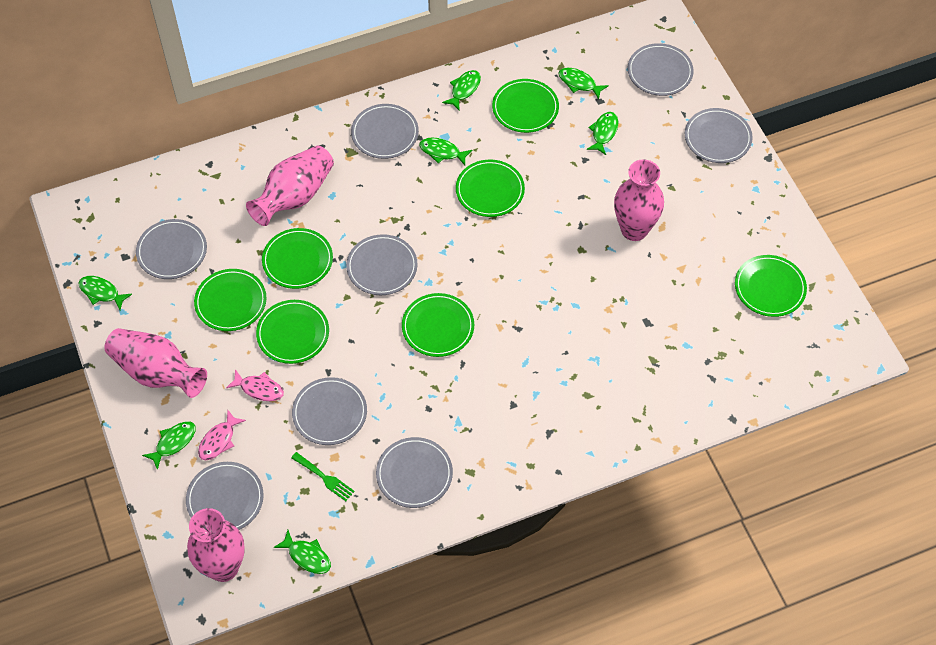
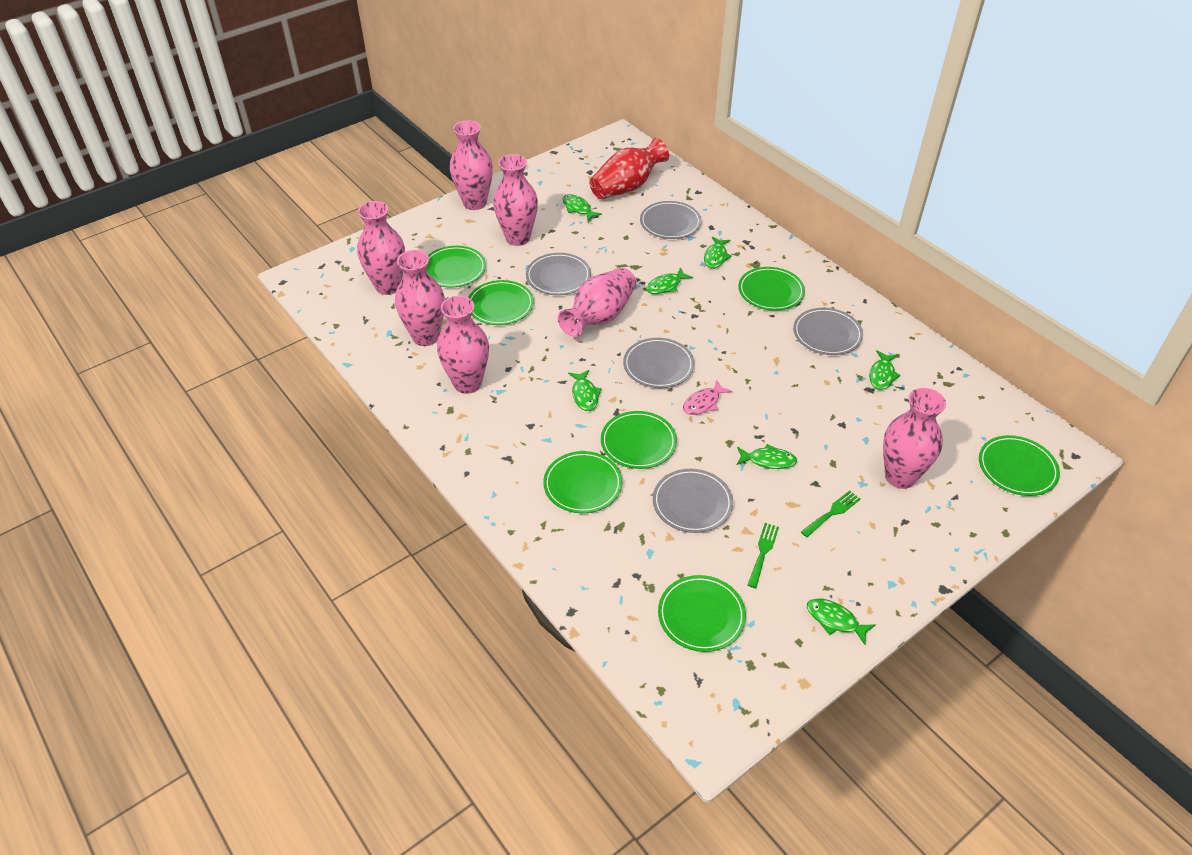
green fork: [291,452,355,501] = 1 -> [748,523,779,588] [801,490,861,537] = 2
grey plate: [136,219,207,279] [186,462,264,530] [292,377,367,445] [346,234,418,295] [351,104,419,159] [376,437,453,508] [628,43,694,96] [685,108,753,163] = 8 -> [526,253,591,295] [623,338,694,388] [640,201,702,239] [653,469,733,533] [793,308,863,355] = 5
pink fish: [198,410,246,460] [226,369,284,401] = 2 -> [683,380,732,415] = 1
pink vase: [104,328,207,398] [187,508,245,582] [246,146,334,226] [614,159,664,241] = 4 -> [357,201,405,295] [395,250,445,346] [437,296,489,394] [450,120,493,210] [493,154,538,246] [558,268,636,337] [883,388,946,489] = 7
red vase: none = 0 -> [589,138,669,199] = 1

